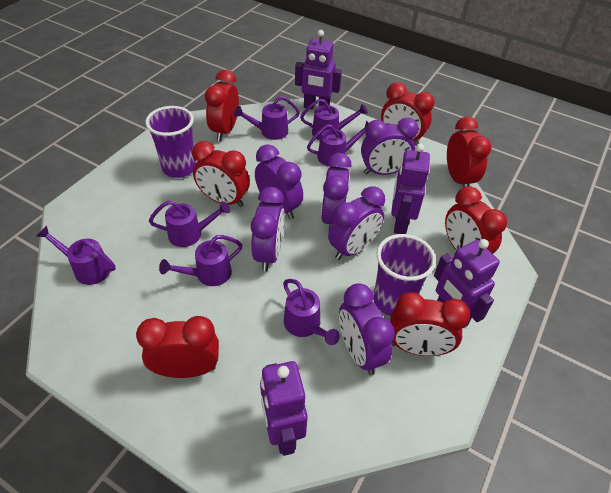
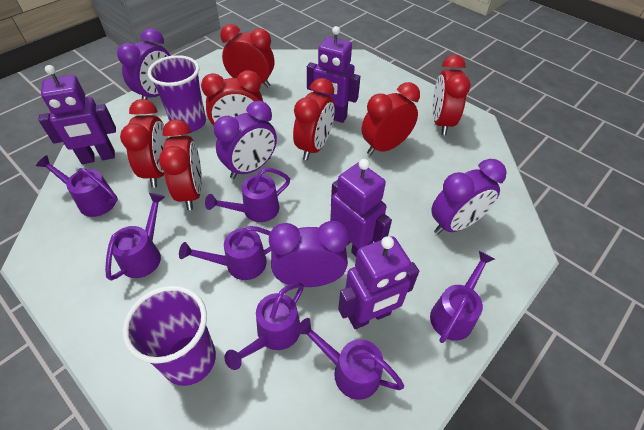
purple clock: [251,187,285,271] [255,144,303,220] [321,153,352,230] [328,186,385,260] [339,283,395,375] [361,118,419,175] = 6 -> [117,28,171,100] [214,101,277,179] [269,221,349,287] [431,159,507,234] = 4

